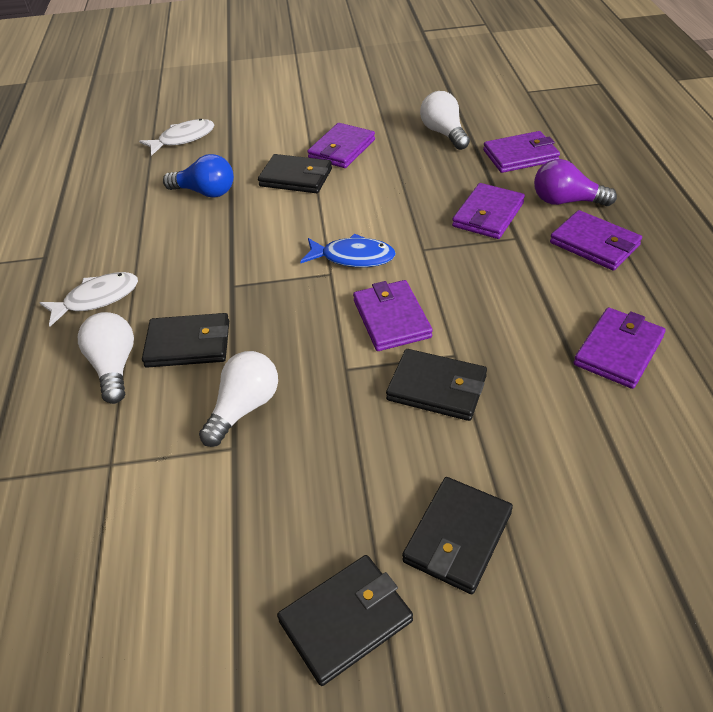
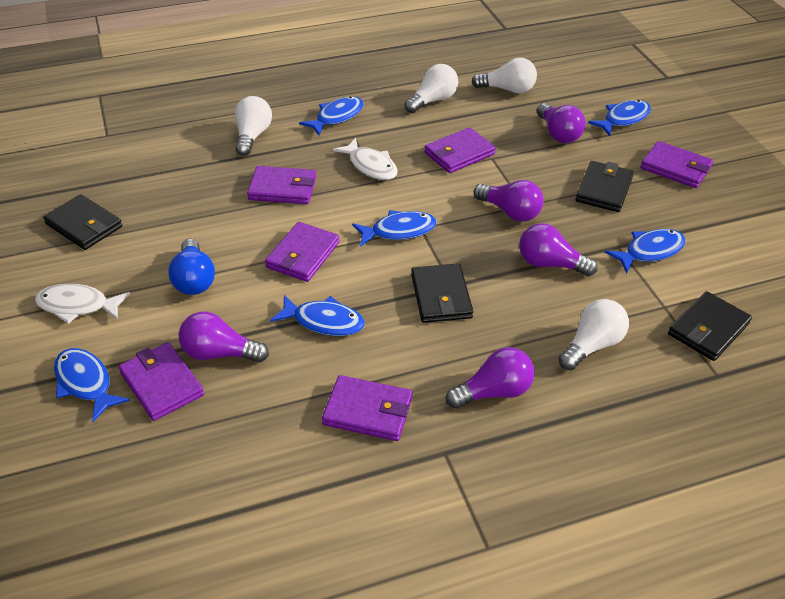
black wallet: [142,313,229,368] [258,154,332,193] [277,555,413,686] [386,349,487,421] [402,477,513,594] = 5 -> [43,194,122,250] [411,263,473,323] [575,161,634,212] [668,291,752,361] = 4
blue fish: [300,234,396,267] = 1 -> [54,348,130,422] [270,295,365,336] [299,96,364,136] [352,210,436,247] [588,100,651,136] [605,229,685,273] = 6
purple light bulb: [534,159,617,206] = 1 -> [178,312,269,363] [446,347,535,409] [473,180,544,222] [519,223,598,276] [537,103,586,143] = 5
white light bulb: [78,312,134,404] [199,351,278,447] [420,91,470,150] = 3 -> [235,96,272,156] [405,64,458,113] [472,57,537,93] [558,299,629,370] = 4

